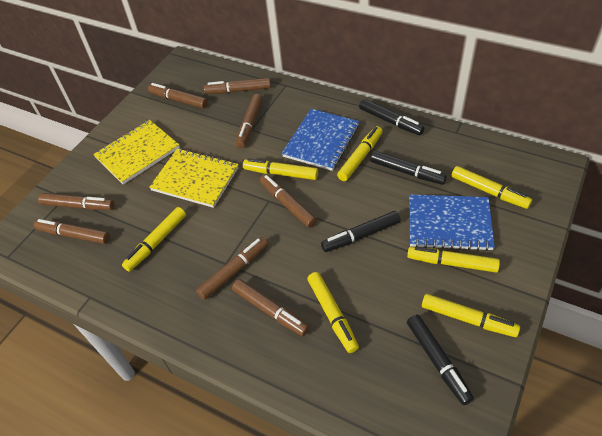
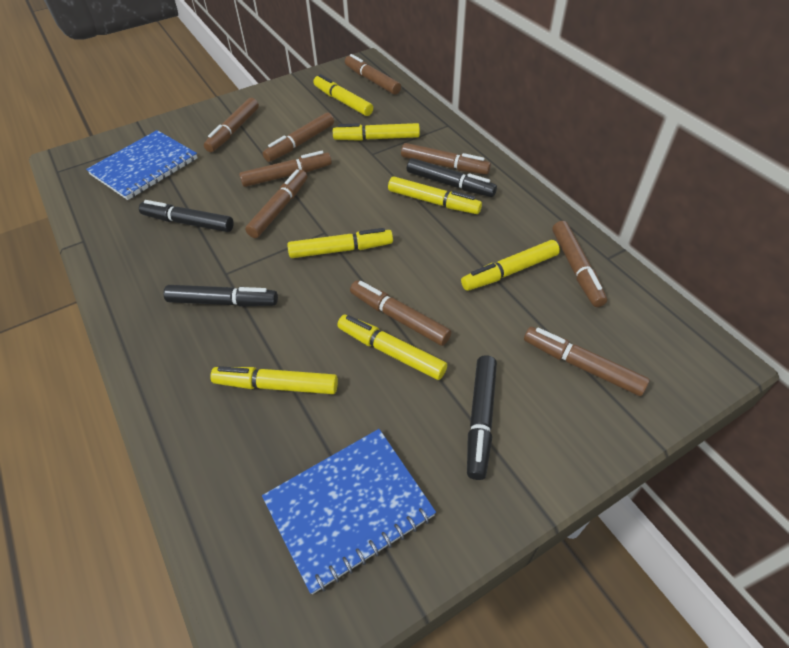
brown marker: [34,219,110,244] [38,193,114,210] [148,83,208,108] [196,237,268,300] [204,78,271,94] [232,279,309,336] [236,94,263,148] [260,174,317,228] = 8 -> [204,98,259,152] [239,151,332,187] [245,169,307,238] [263,112,334,162] [345,54,401,95] [350,280,451,346] [401,143,491,174] [524,327,650,396] [552,221,607,307] = 9
yellow notebook: [93,120,180,184] [149,148,239,208] = 2 -> none = 0

